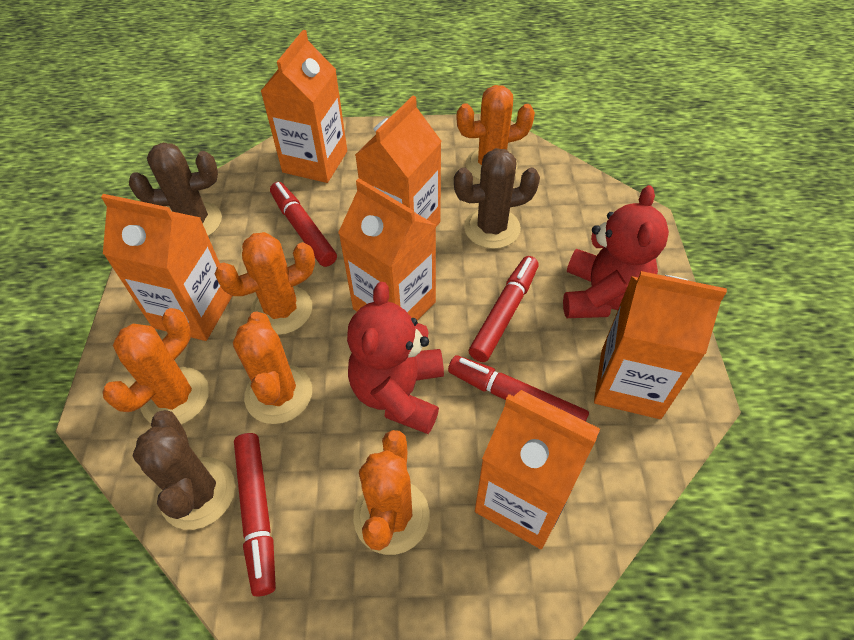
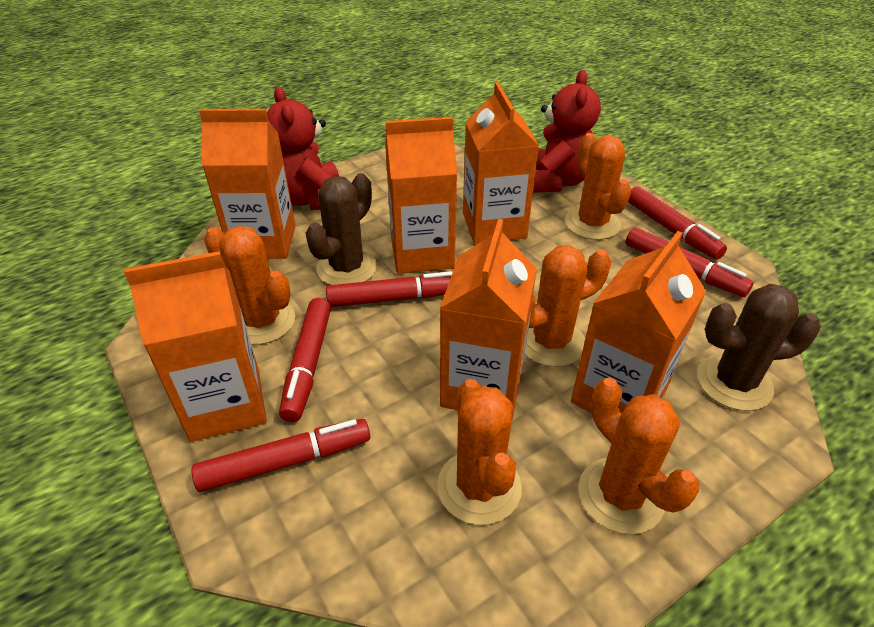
brown cactus: [129,143,222,236] [132,410,235,530] [454,148,540,249] = 3 -> [306,173,377,285] [697,284,820,411] = 2
red marker: [234,433,276,596] [270,182,337,267] [448,355,589,421] [469,256,539,362] = 4 -> [191,419,370,492] [279,298,331,422] [326,271,453,307] [625,227,754,297] [628,186,727,260] = 5

